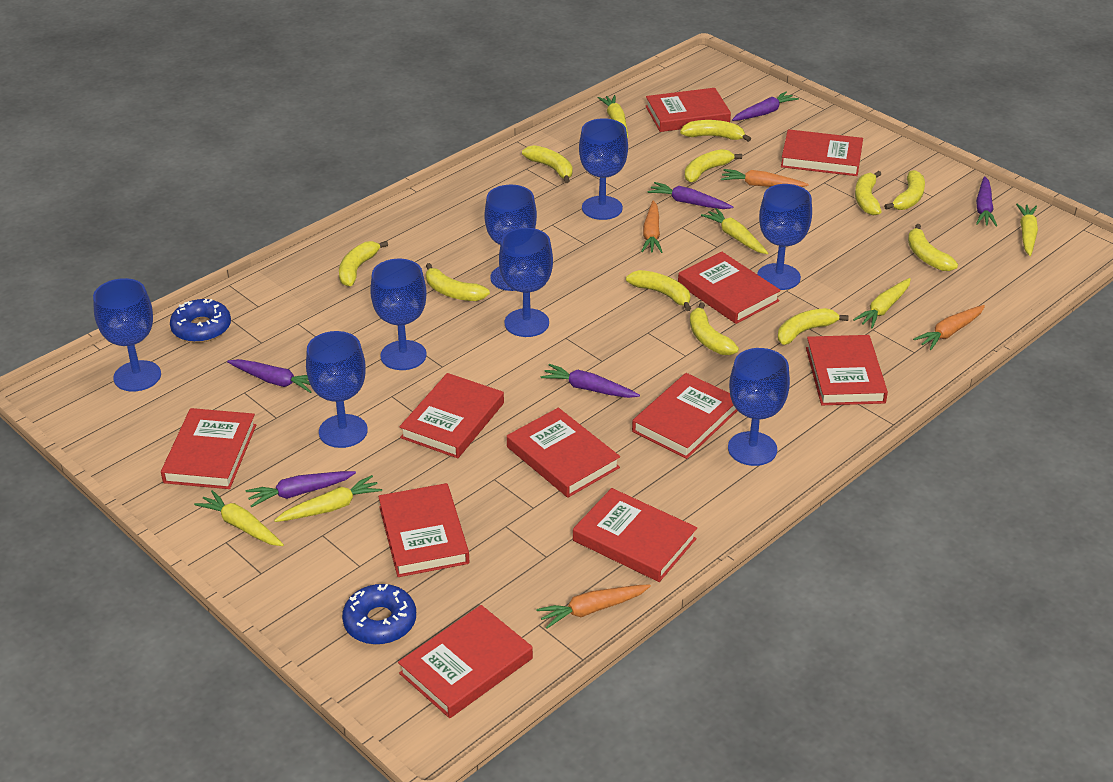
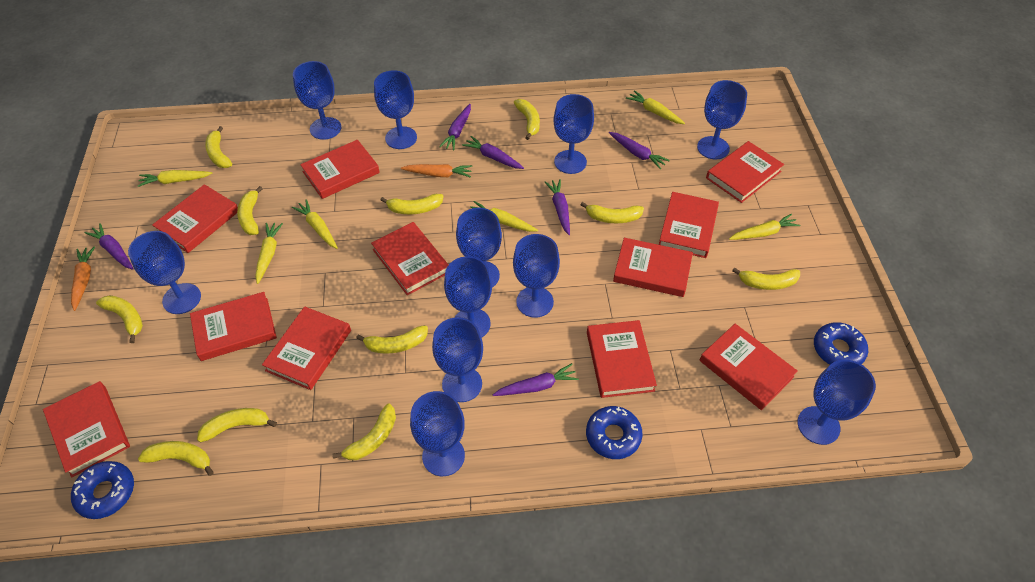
blue donut: [170,299,231,343] [342,584,416,645] = 2 -> [71,461,134,519] [586,406,643,459] [814,322,868,365] = 3
blue goblet: [93,278,161,391] [306,331,368,448] [370,259,427,370] [484,185,537,291] [499,228,553,337] [579,118,628,220] [728,348,790,466] [757,184,812,290] = 8 -> [128,231,201,314] [293,61,341,140] [374,70,417,149] [410,391,465,476] [432,317,483,402] [444,256,492,338] [456,208,502,287] [513,234,560,318] [554,94,594,174] [697,80,747,159] [797,360,876,445] = 11
orange carrot: [536,584,651,629] [641,201,662,253] [721,169,808,187] [913,305,985,350] = 4 -> [71,246,95,311] [401,164,472,178] = 2

